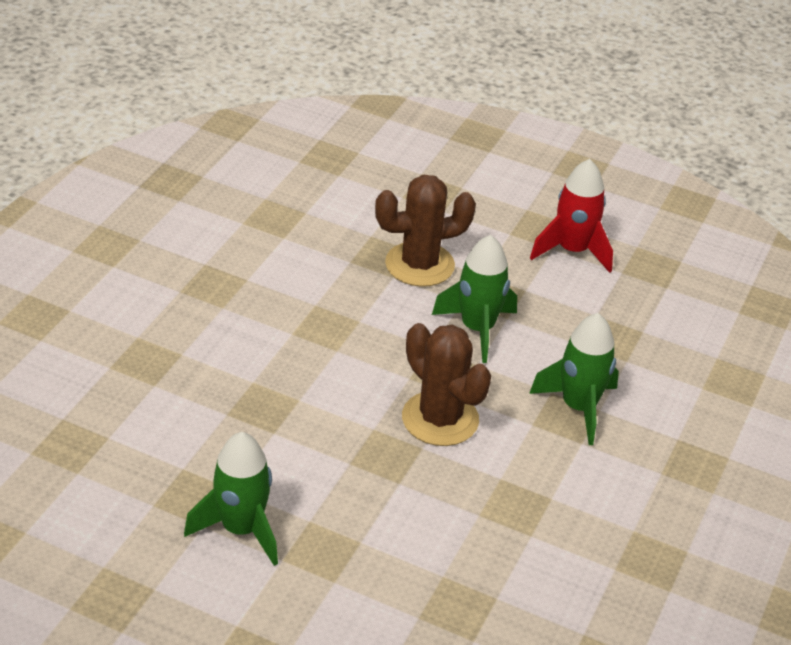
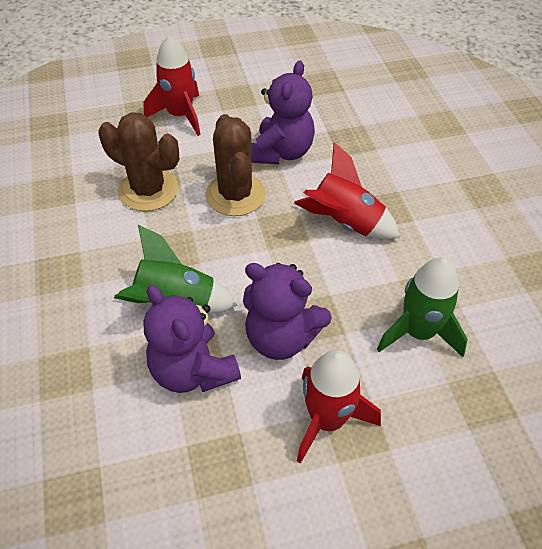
green rocket: [184,432,278,566] [432,235,517,363] [529,313,619,445] = 3 -> [114,225,237,314] [377,257,468,357] = 2
purple teddy bear: none = 0 -> [144,285,241,393] [243,263,332,360] [251,61,315,164] = 3
red rocket: [530,159,613,273] = 1 -> [144,35,201,136] [294,142,400,240] [297,350,381,464] = 3

